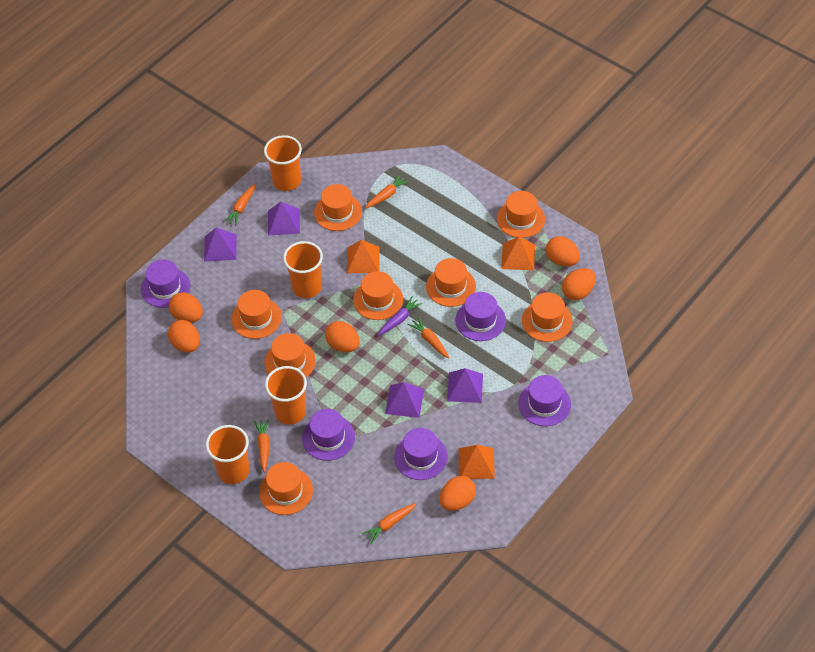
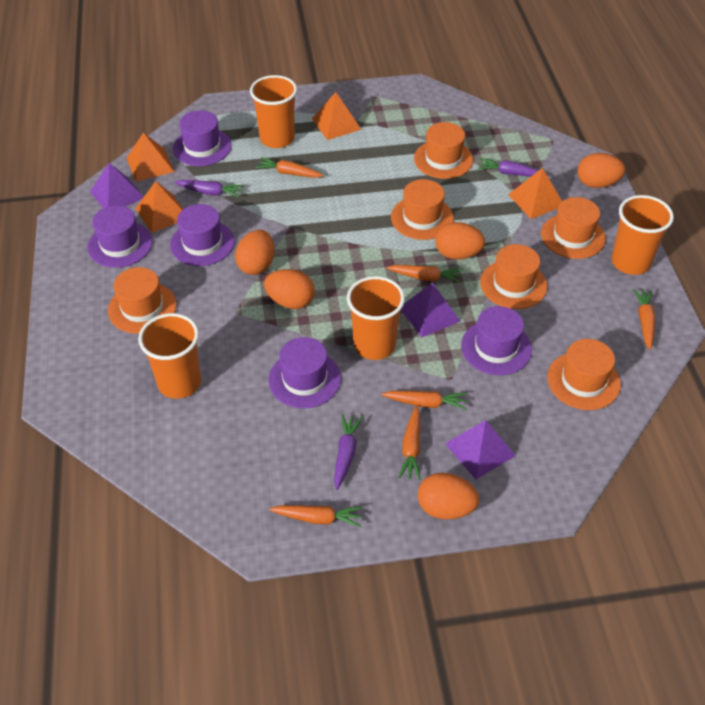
orange carrot: [224,184,255,225] [254,419,270,472] [362,503,416,544] [365,174,410,209] [407,317,449,358] = 5 -> [256,157,324,178] [269,505,363,527] [382,391,467,410] [386,265,463,283] [398,405,421,480] [633,289,656,350] = 6
orange egg: [168,320,200,352] [169,292,203,323] [325,321,360,352] [440,476,476,511] [546,236,580,266] [562,268,596,300] = 6 -> [235,230,274,275] [264,269,315,309] [418,473,479,519] [435,222,485,260] [577,153,625,188] = 5
orange hat: [231,290,282,339] [259,462,313,515] [264,333,316,377] [314,184,362,231] [353,271,403,320] [426,258,476,307] [497,191,545,238] [522,292,573,342] = 8 -> [108,267,177,334] [391,179,454,240] [414,122,473,179] [480,244,547,309] [541,197,606,259] [547,339,621,410] = 6
orange pyramid: [347,240,379,273] [459,445,495,479] [501,236,535,271] = 3 -> [127,133,174,182] [135,181,183,233] [312,92,362,140] [508,168,562,219] = 4
purple carrot: [378,296,422,336] = 1 -> [174,180,244,198] [334,414,363,490] [478,158,548,177] = 3
purple pyramid: [204,227,237,262] [268,202,300,235] [385,382,424,418] [447,368,483,403] = 4 -> [90,163,144,208] [401,283,461,338] [445,420,516,479] = 3

